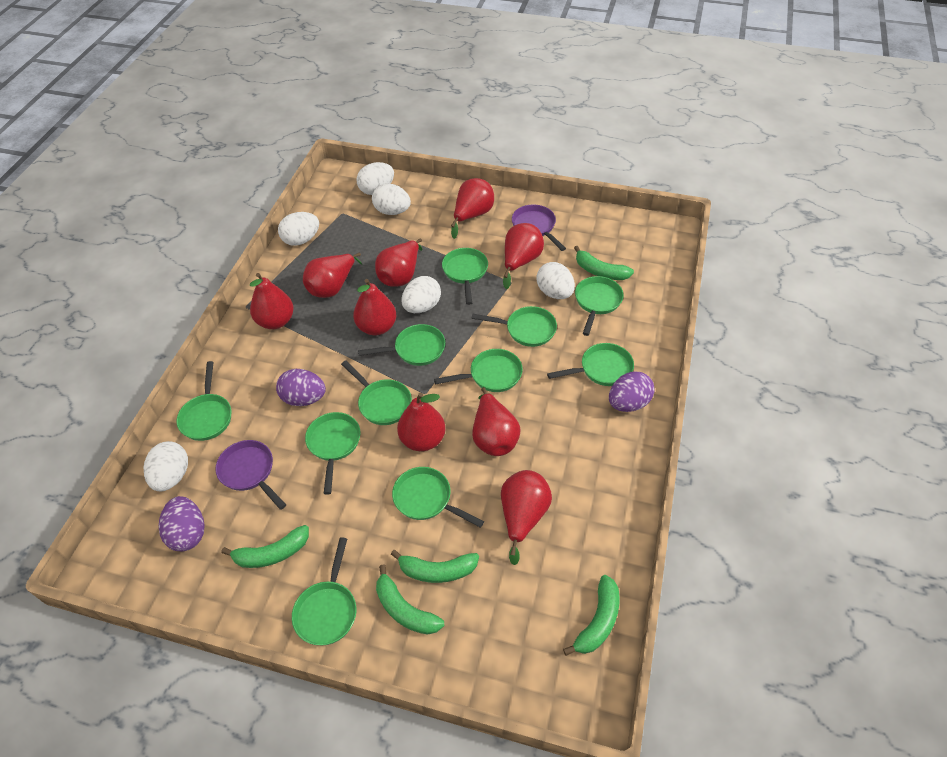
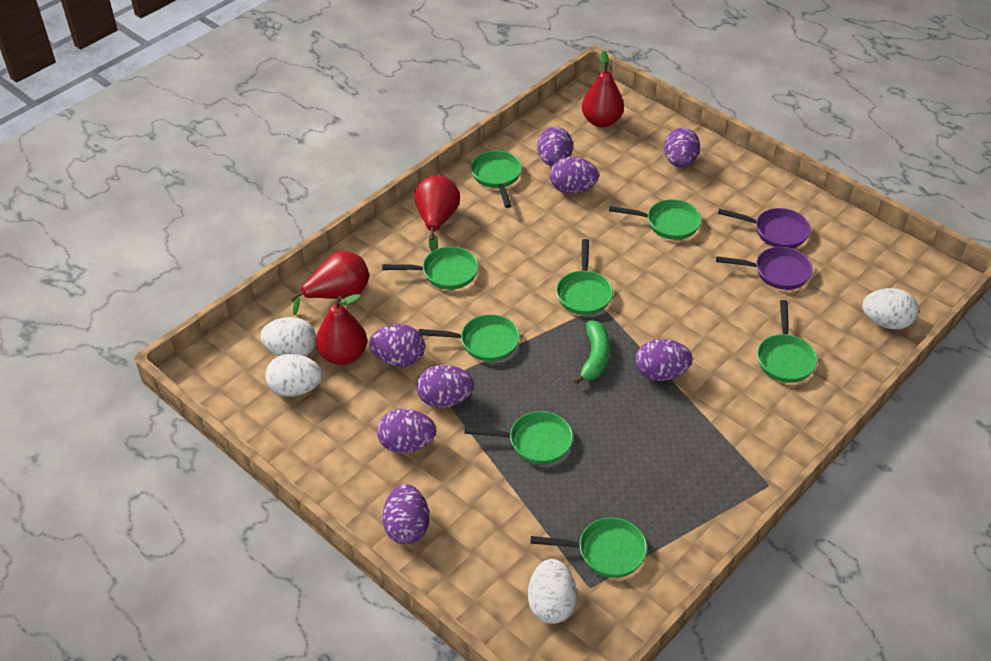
green banana: [221,525,309,568] [376,564,444,635] [391,550,479,583] [563,575,619,656] [574,246,634,280] = 5 -> [573,320,610,385] = 1
green pan: [177,361,231,441] [292,537,356,645] [305,412,361,495] [341,360,412,425] [358,324,445,366] [392,467,484,528] [434,349,523,392] [442,248,488,305] [471,306,557,347] [547,343,634,386] [575,276,624,336] = 11 -> [382,247,478,289] [419,314,520,362] [465,411,573,464] [471,150,522,208] [531,517,647,578] [556,239,613,315] [609,199,701,240] [757,300,817,383] = 8
purple egg: [159,496,204,551] [276,369,326,406] [609,371,654,412] = 3 -> [369,324,425,366] [377,409,436,453] [382,484,429,544] [417,365,474,408] [537,127,573,166] [550,157,599,193] [635,339,693,381] [664,128,700,168] = 8
red pear: [250,273,294,329] [303,253,362,298] [353,279,396,335] [375,238,423,287] [397,393,445,451] [451,178,494,239] [472,387,520,456] [501,470,552,565] [503,223,544,289] = 9 -> [290,251,369,315] [316,294,367,365] [414,175,460,252] [582,51,624,128] = 4
white egg: [144,441,188,491] [278,212,319,246] [357,162,394,195] [372,183,411,215] [402,276,441,313] [536,262,575,299] = 6 -> [260,317,316,356] [265,354,322,396] [528,559,577,624] [862,288,919,329] = 4

